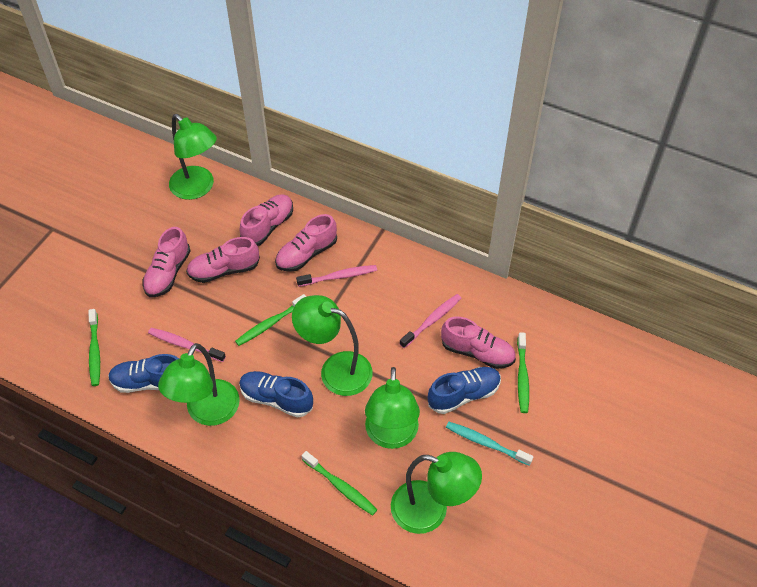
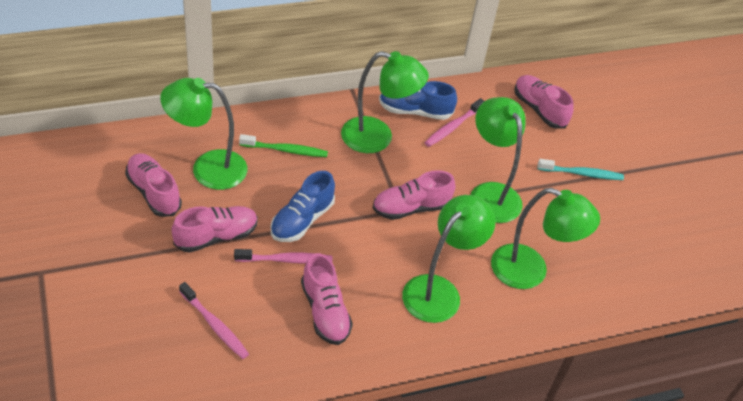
blue shoe: [108,354,179,393] [239,371,313,418] [428,367,501,414] = 3 -> [271,171,335,242] [379,81,457,120] = 2
green toothbrush: [89,309,100,386] [235,294,306,346] [302,451,377,516] [517,332,529,413] = 4 -> [239,134,328,157] = 1

